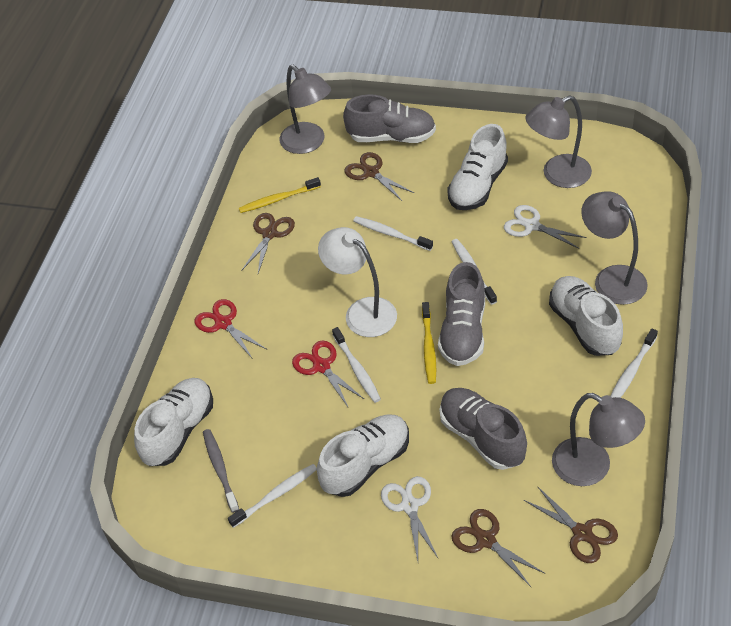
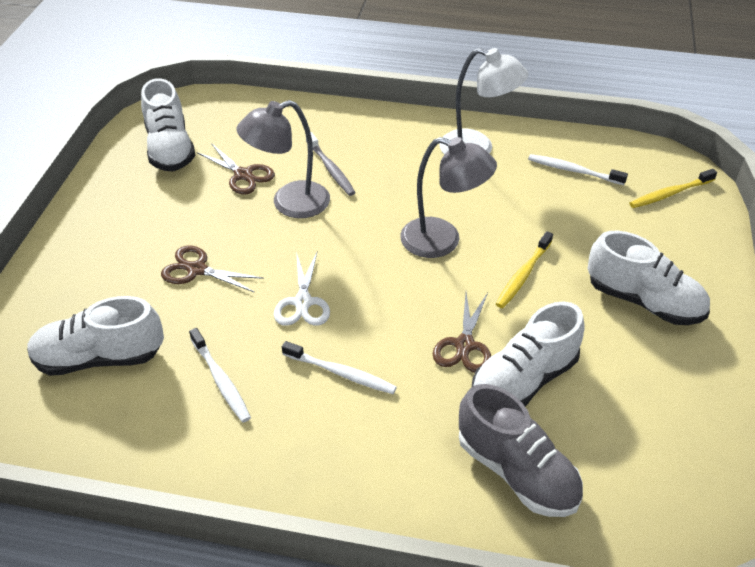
brown scissors: [241,213,295,273] [344,152,414,201] [451,509,544,587] [524,486,618,563] = 4 -> [161,246,264,293] [197,143,275,195] [433,293,491,373] = 3
grey lamp: [280,65,331,154] [526,95,592,188] [552,393,645,486] [581,191,648,305] = 4 -> [237,100,330,218] [400,137,497,258] = 2
grey shoe: [343,94,436,143] [438,262,485,366] [440,388,527,470] = 3 -> [459,384,583,517] = 1
red scissors: [194,299,266,358] [292,340,364,407] = 2 -> none = 0
white scissors: [381,476,438,561] [504,205,587,249] = 2 -> [274,252,330,326] = 1
white toothbrush: [228,464,317,528] [332,327,381,403] [353,216,433,251] [452,239,497,305] [610,329,658,398] = 5 -> [189,328,251,422] [282,341,397,394] [528,154,628,185] = 3

